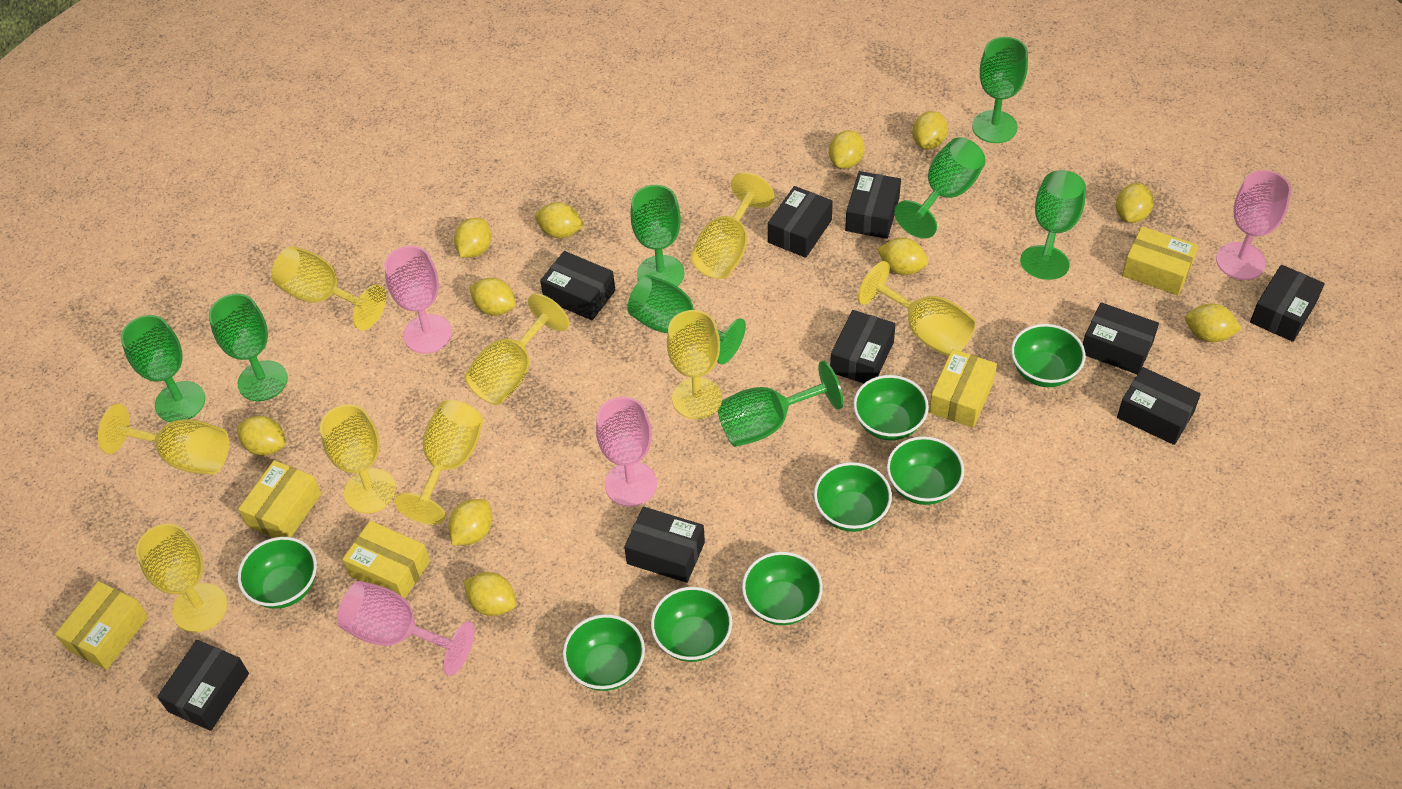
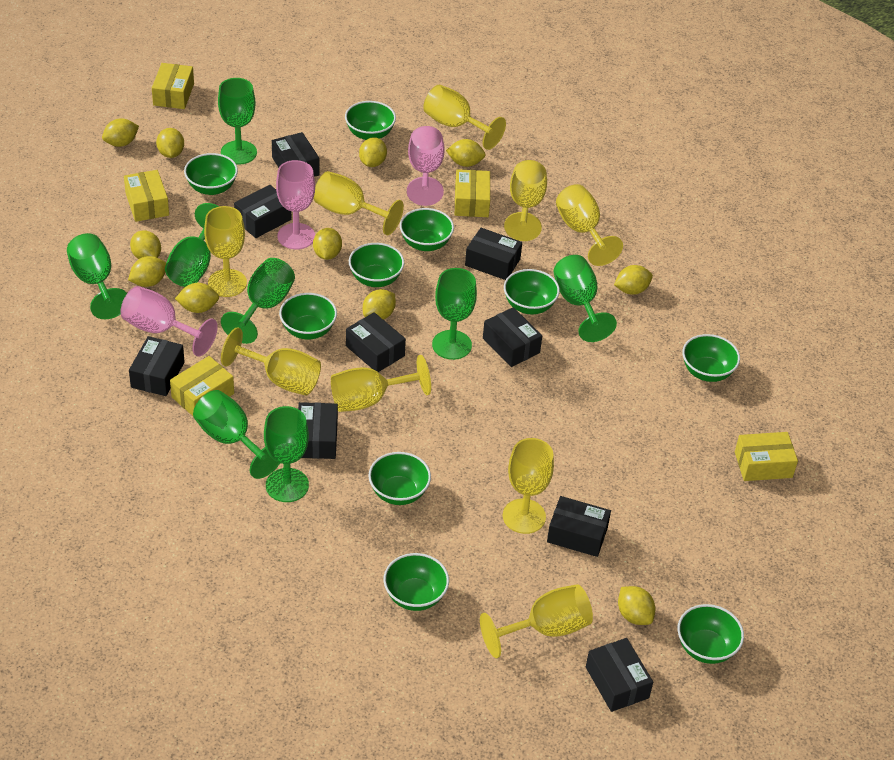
green bowl: [238,537,317,609] [563,614,645,691] [651,587,732,662] [742,552,823,625] [814,462,892,532] [853,375,929,440] [887,436,964,505] [1011,324,1085,387] = 8 -> [184,153,238,195] [279,293,337,340] [345,101,396,140] [349,243,404,287] [368,452,431,505] [384,553,449,611] [400,208,454,251] [504,269,560,315] [678,604,744,664] [682,334,740,382] = 10
pink goblet: [337,581,475,676] [384,246,452,354] [596,397,657,507] [1216,170,1291,280] = 4 -> [120,286,218,357] [276,160,315,249] [407,126,445,206] = 3

